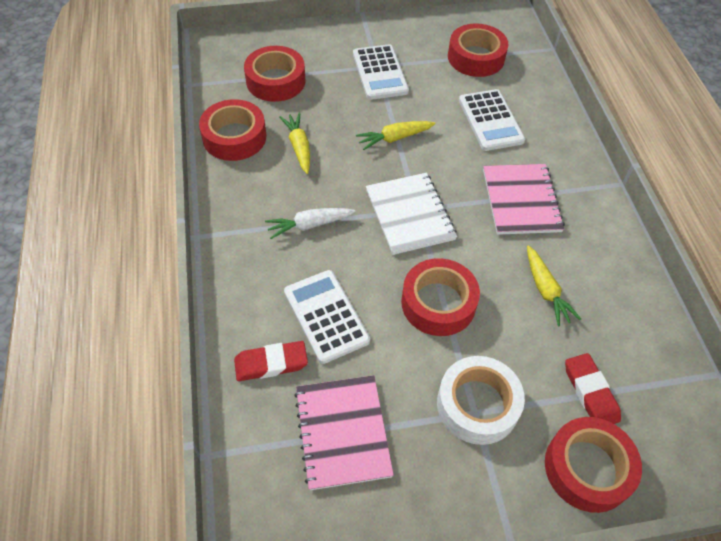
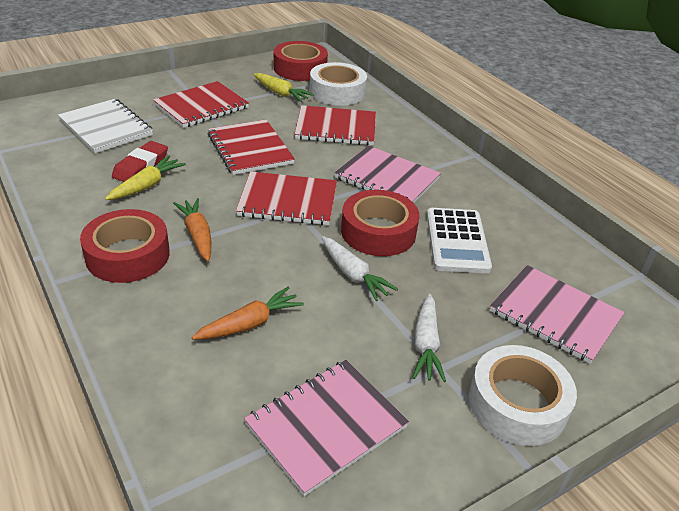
orange carrot: none = 0 -> [173,198,211,261] [192,287,304,340] = 2
pink notebook: [294,375,394,490] [483,164,565,235] = 2 -> [244,360,409,496] [334,146,441,203] [490,265,625,364] = 3
red eraser: [234,341,308,381] [565,353,621,424] = 2 -> [112,141,168,182] = 1
red notebook: none = 0 -> [153,81,249,128] [208,120,295,175] [236,171,337,225] [295,105,376,146] = 4
red tape: [199,99,266,161] [244,46,306,102] [401,258,480,336] [448,23,508,77] [545,417,642,513] = 5 -> [80,209,170,283] [274,41,328,81] [341,190,420,256] = 3
white calculator: [284,270,370,364] [353,44,409,100] [459,89,525,151] = 3 -> [427,208,492,273] = 1
white carrot: [265,208,356,239] = 1 -> [322,236,398,301] [412,294,446,382] = 2
white tape: [437,356,525,445] = 1 -> [310,62,367,106] [469,345,577,446] = 2
yellow carrot: [279,113,310,174] [356,121,436,150] [527,245,581,326] = 3 -> [105,156,186,200] [253,73,314,102] = 2

